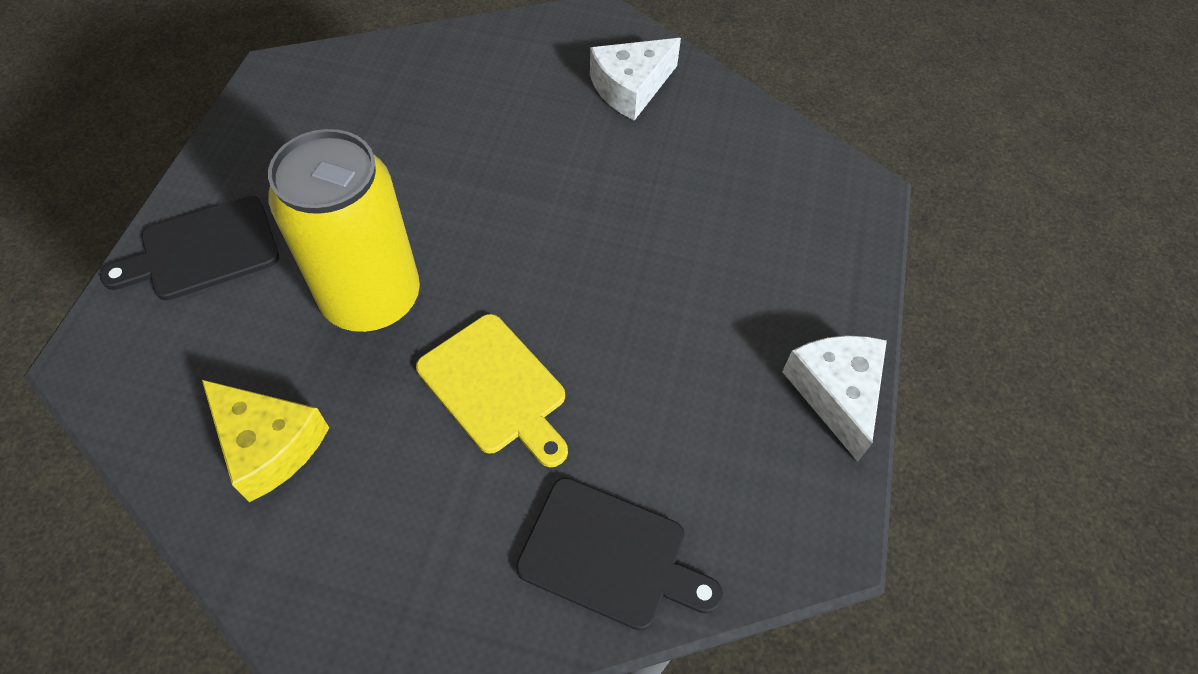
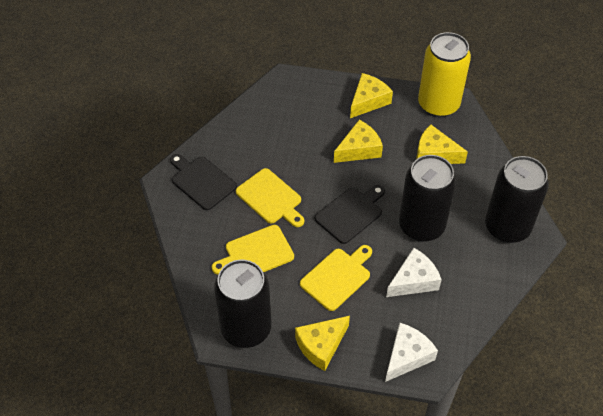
black can: none = 0 -> [214,260,271,348] [399,155,456,242] [485,156,549,243] = 3
yellow cheese: [202,380,329,502] = 1 -> [295,316,350,371] [334,120,383,163] [350,73,393,118] [416,125,468,164] = 4
yellow cutting board: [416,314,568,467] = 1 -> [212,225,294,275] [236,168,304,227] [300,245,372,311] = 3

